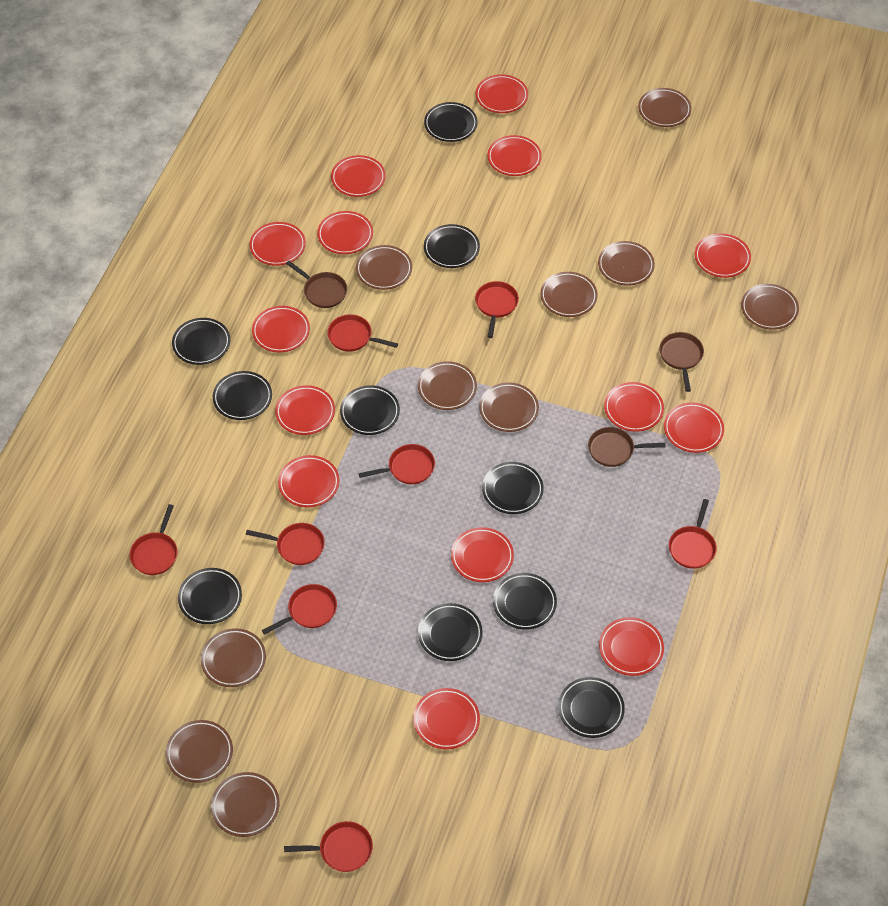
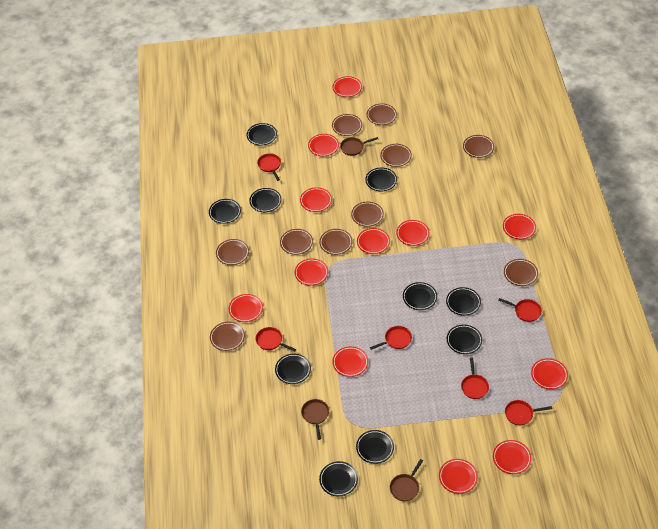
red pan: [129,504,177,575] [246,523,325,565] [262,584,337,635] [284,821,373,872] [327,314,398,352] [359,444,435,484] [475,281,519,338] [669,499,717,569] = 8 -> [256,327,296,352] [257,153,281,181] [370,326,412,350] [461,358,489,399] [498,298,542,322] [505,400,552,425] = 6
red plate: [249,222,306,266] [252,306,310,352] [275,385,335,435] [278,455,339,508] [317,211,373,254] [331,155,386,197] [413,688,480,749] [451,527,514,582] [476,74,528,113] [487,135,542,176] [599,617,664,676] [604,382,664,432] [664,402,724,453] [695,233,751,278] = 14 -> [228,294,263,322] [295,258,328,286] [300,187,332,212] [308,134,339,156] [332,76,362,97] [332,346,368,377] [357,228,390,254] [396,220,430,246] [439,459,478,494] [493,440,532,474] [503,214,536,239] [531,358,568,390] = 12

